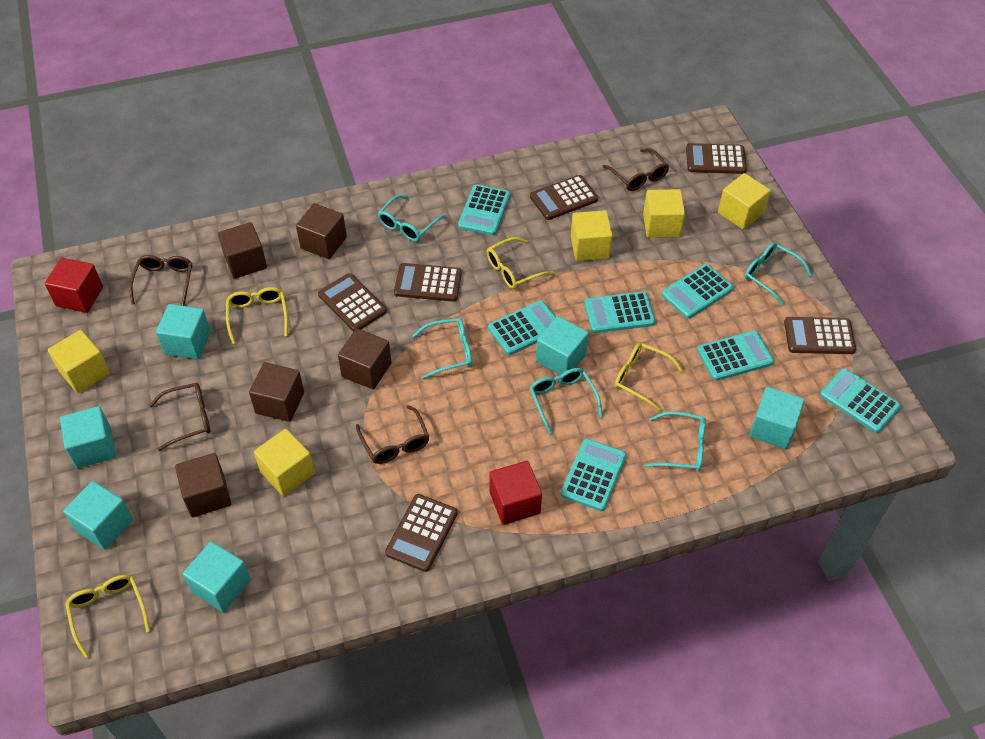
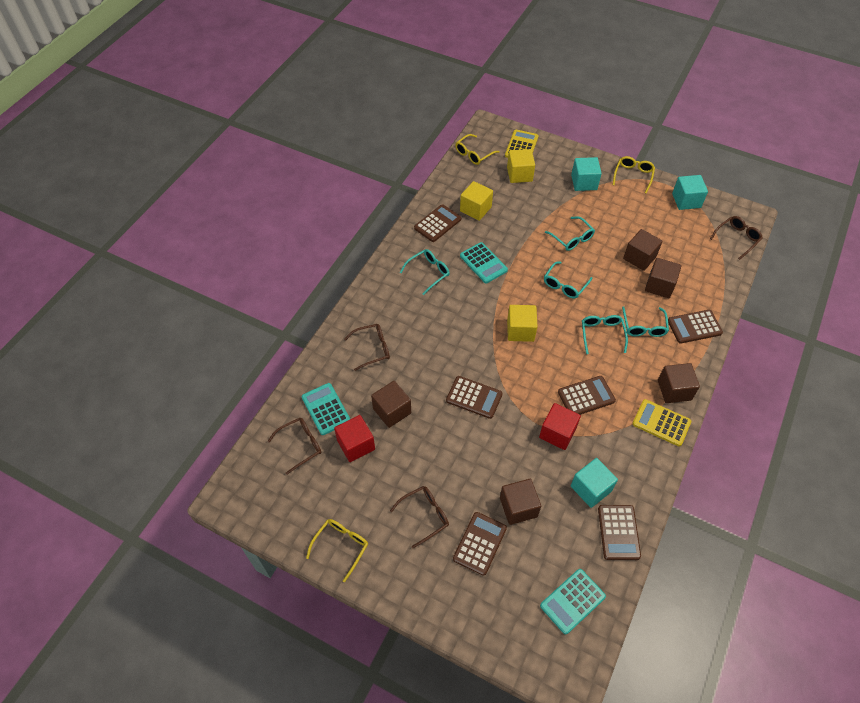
turquoise calculator: [458,184,510,236] [488,300,556,355] [561,439,627,511] [584,291,656,333] [661,264,734,319] [697,330,774,381] [820,368,901,433] = 7 -> [302,383,350,435] [460,242,508,283] [540,569,606,634] = 3
turquoise cube: [60,406,116,469] [63,481,133,550] [156,304,211,359] [183,541,251,613] [536,316,589,375] [749,387,805,449] = 6 -> [571,157,602,191] [571,458,618,508] [672,175,708,210] = 3
yellow calculator: none = 0 -> [505,130,538,158] [632,399,691,446] = 2
yellow cube: [48,330,110,393] [254,429,315,496] [571,210,613,261] [643,189,685,238] [718,173,771,230] = 5 -> [460,181,493,221] [507,149,535,183] [507,305,538,342] = 3
yellow glasses: [65,575,150,658] [226,287,288,344] [487,237,554,289] [615,343,684,412] = 4 -> [306,519,368,582] [455,134,500,165] [613,156,655,194] = 3

